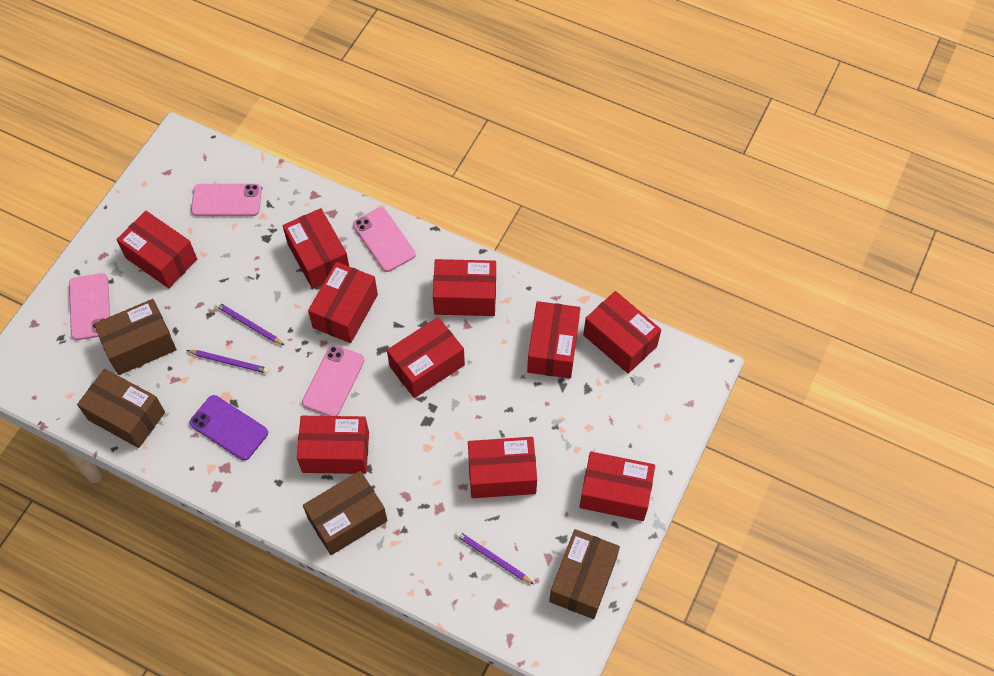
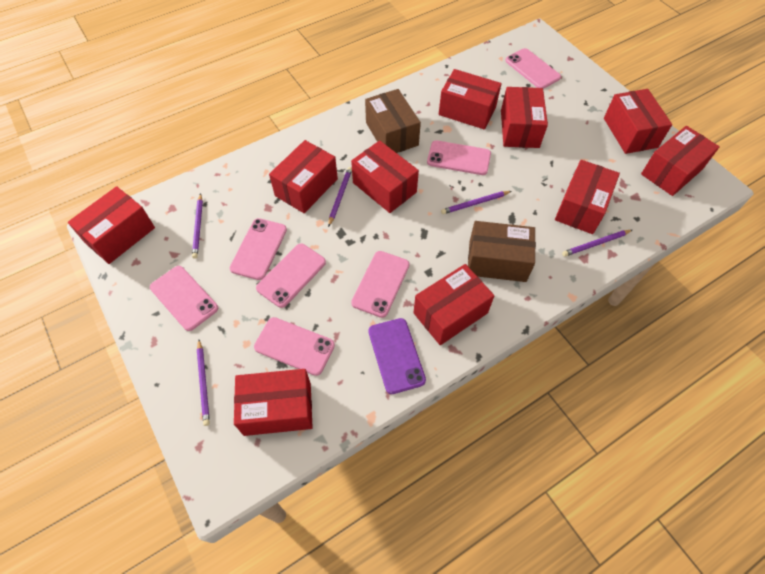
brown box: [77,369,165,448] [94,299,177,375] [303,471,388,555] [549,529,620,619] = 4 -> [365,89,421,153] [468,221,536,282] = 2
pink phone: [69,273,110,340] [191,184,262,216] [302,345,364,416] [353,207,416,272] = 4 -> [150,266,218,331] [230,218,287,280] [254,317,335,376] [256,243,326,308] [351,251,410,318] [427,140,491,175] [505,48,561,89] = 7
purple pencil: [186,350,269,374] [215,302,284,345] [455,531,534,584] = 3 -> [192,193,203,259] [197,340,210,426] [328,167,352,227] [441,191,512,214] [562,230,632,257] = 5

